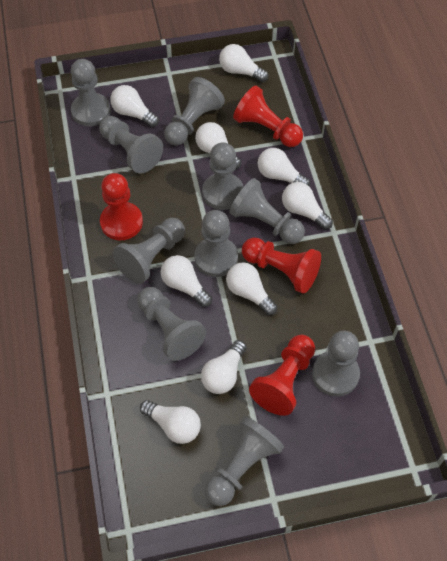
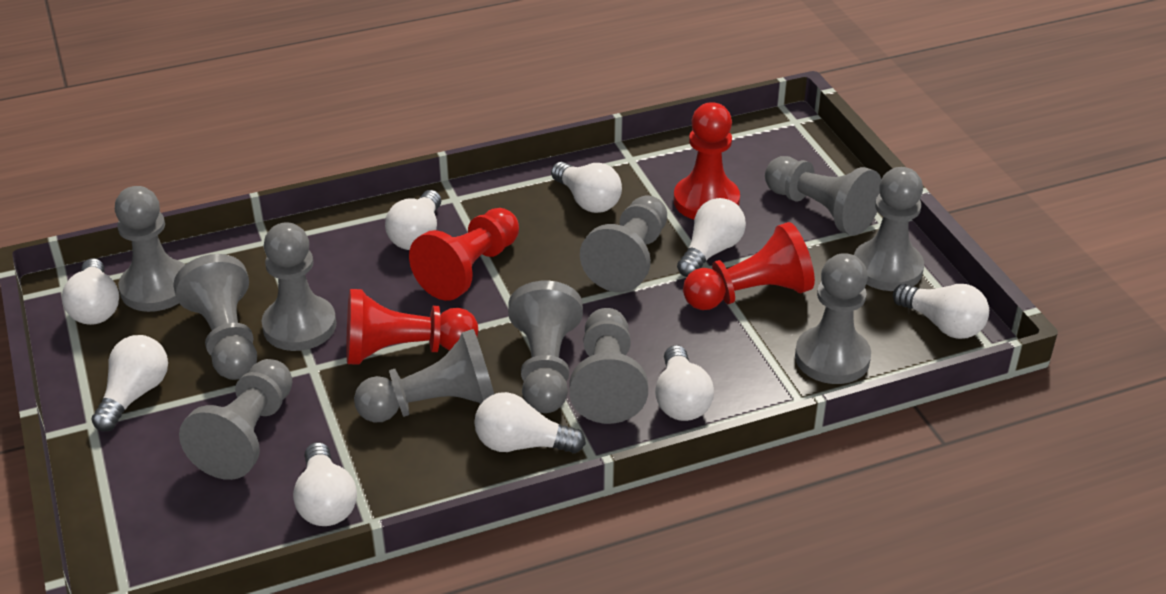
grey pawn: [71,59,111,127] [99,116,163,174] [113,218,185,284] [137,287,206,361] [164,77,225,146] [194,210,238,277] [202,142,244,210] [205,416,284,506] [229,178,305,244] [312,331,360,397] = 10 -> [115,186,185,312] [173,254,257,380] [179,359,292,480] [261,222,336,351] [354,329,494,423] [508,281,583,413] [569,308,648,424] [580,195,667,292] [765,156,882,236] [795,253,871,384] [854,167,924,291] = 11

